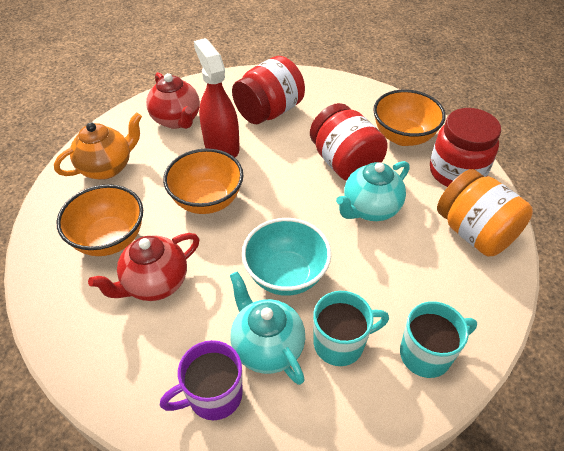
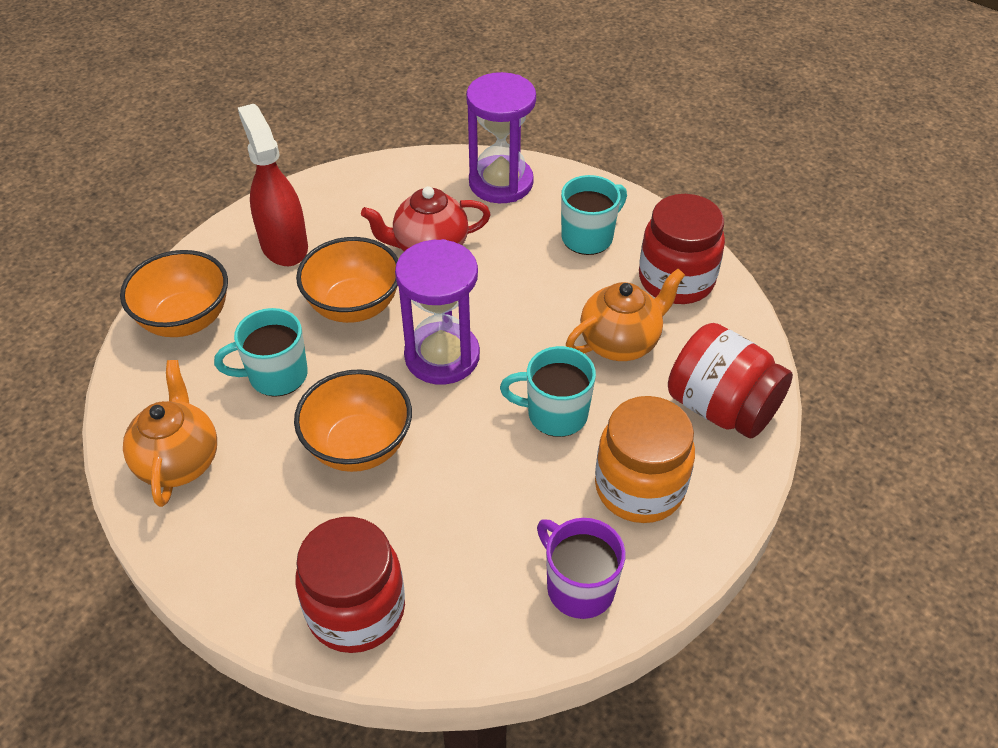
orange teapot: [54,112,142,180] = 1 -> [123,360,217,507] [566,269,685,361] = 2
purple hourglass: none = 0 -> [395,239,480,385] [466,72,536,203] = 2
red teapot: [88,233,199,301] [146,72,200,129] = 2 -> [361,186,491,252] = 1
turquoise bowl: [242,218,331,296] = 1 -> none = 0
turquoise mug: [313,291,389,366] [400,301,477,378] = 2 -> [214,308,308,397] [500,346,596,437] [561,175,627,255] = 3
turquoise teapot: [230,271,305,385] [336,161,410,221] = 2 -> none = 0

